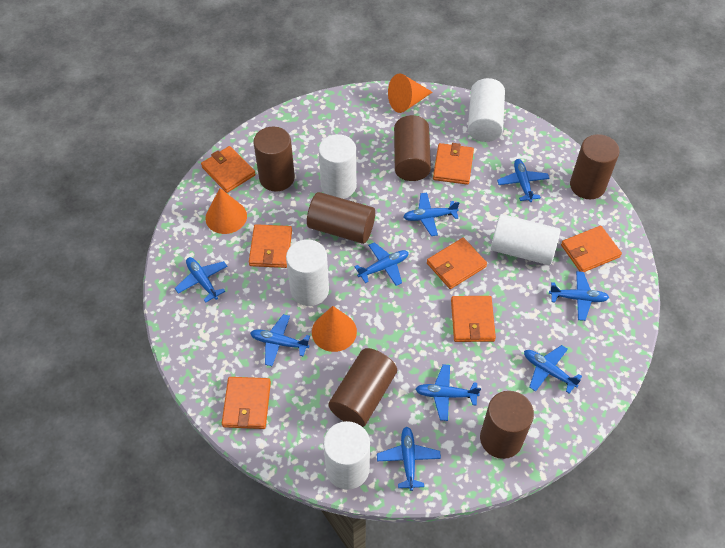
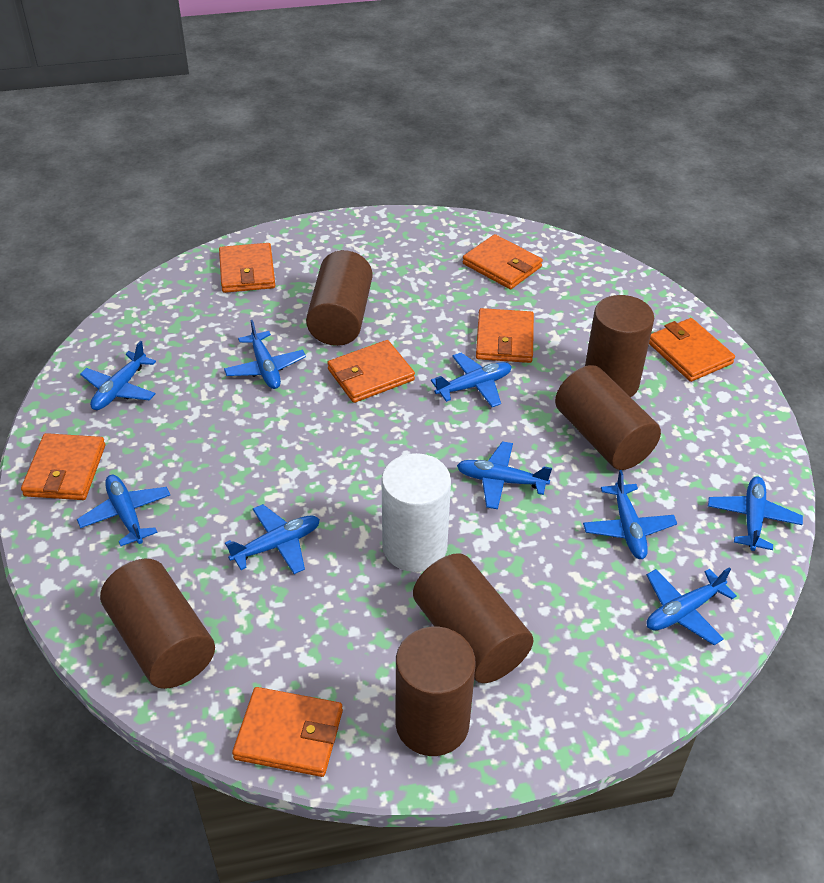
orange cone: [205,188,247,234] [312,306,357,352] [388,74,433,113] = 3 -> none = 0
white cylinder: [286,239,329,306] [319,134,357,199] [323,421,370,490] [468,78,505,142] [491,214,561,265] = 5 -> [382,453,451,572] = 1

